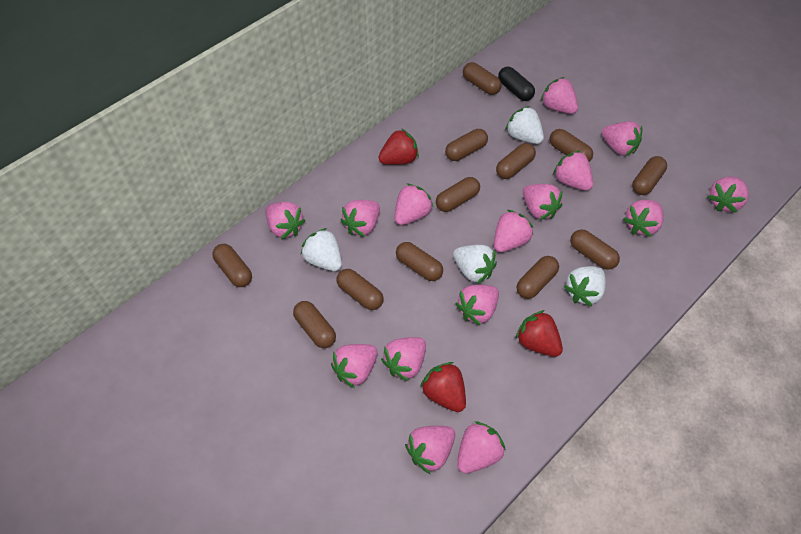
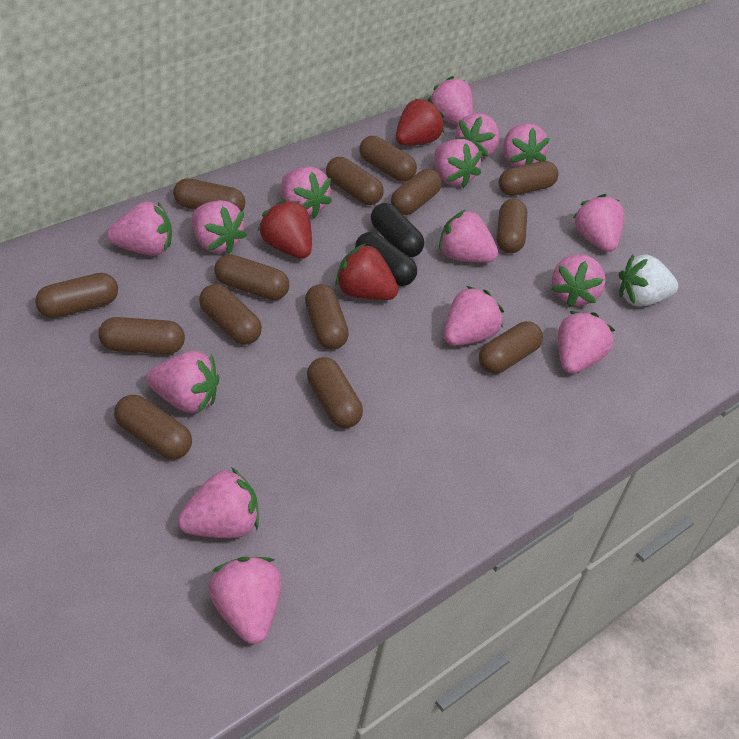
black capsule: [498,67,535,101] = 1 -> [355,232,417,286] [371,203,424,258] = 2
brown capsule: [212,244,252,287] [293,301,336,348] [337,269,384,310] [396,242,443,281] [436,177,480,212] [445,129,488,161] [463,62,502,95] [496,143,536,179] [517,256,559,299] [549,129,593,162] [570,229,620,270] [632,156,667,195] = 12 -> [35,273,118,318] [99,317,185,354] [114,395,192,459] [173,178,245,212] [199,284,262,345] [214,254,290,300] [305,284,349,349] [307,357,363,428] [326,157,384,205] [359,136,417,182] [391,169,442,215] [479,321,543,374] [497,199,527,253] [499,161,559,196] = 14
white strawberry: [301,228,342,271] [453,245,497,284] [505,106,544,144] [564,266,606,306] = 4 -> [619,254,678,307] = 1

